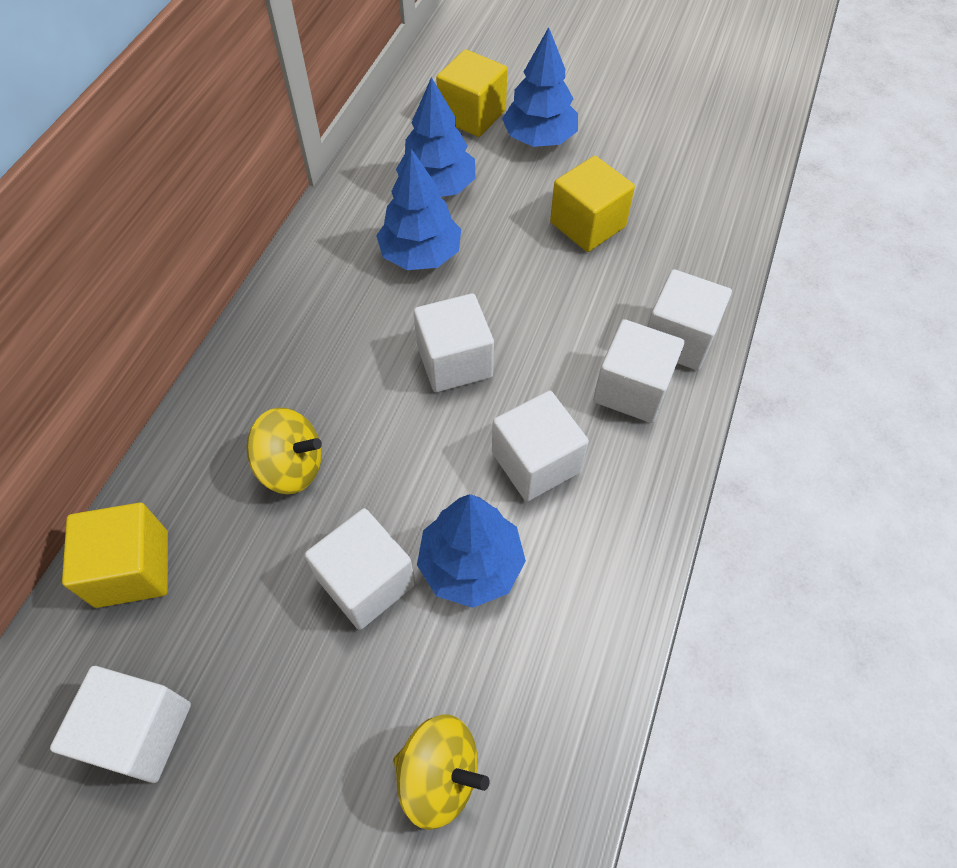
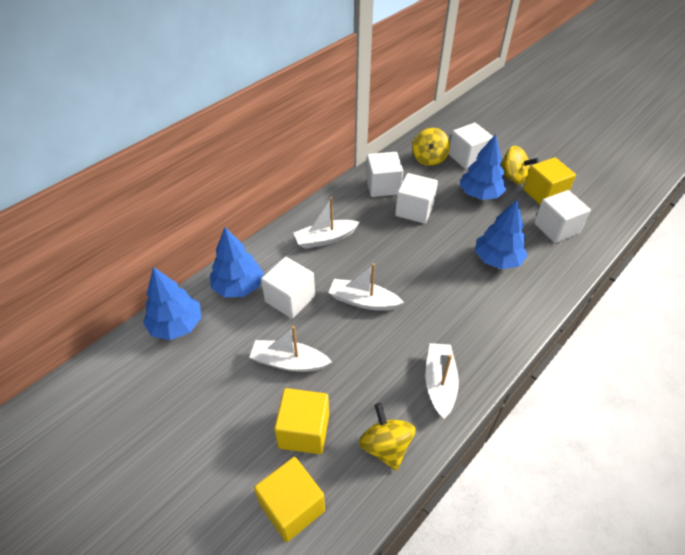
white boat: none = 0 -> [249,326,332,372] [293,197,360,249] [329,263,404,311] [425,343,459,419] = 4
white cube: [50,666,191,783] [305,508,416,630] [413,293,494,392] [492,391,589,501] [593,319,684,423] [647,269,732,370] = 6 -> [261,257,315,319] [366,152,403,197] [395,173,438,224] [449,123,493,169] [534,190,591,243] = 5
yellow spinning top: [246,408,322,494] [393,715,490,830] = 2 -> [359,403,415,471] [412,128,450,166] [501,146,539,184] = 3

